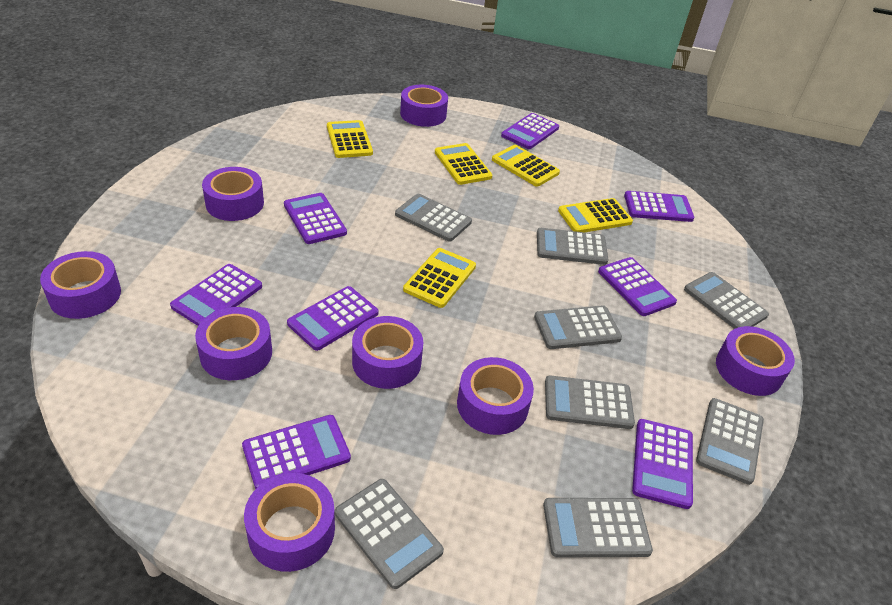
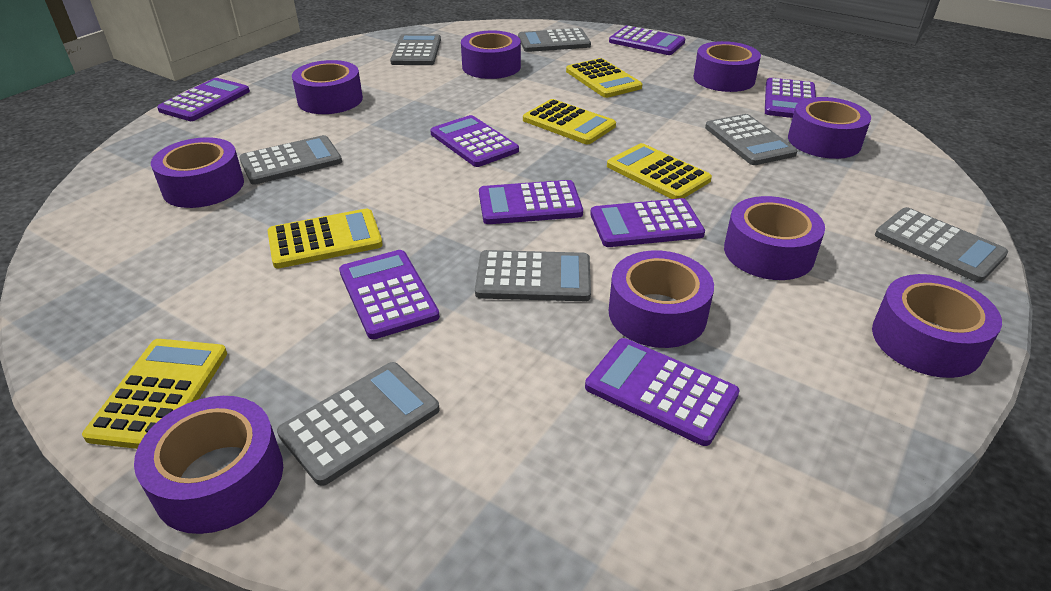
grey calculator: [335,479,444,589] [395,194,472,242] [534,305,622,349] [537,228,608,265] [543,498,653,557] [545,375,635,429] [684,272,769,329] [696,398,764,485] = 8 -> [239,135,342,185] [277,362,440,486] [390,34,441,65] [475,250,591,301] [518,28,591,52] [705,114,797,165] [875,207,1008,282] = 7
purple tape: [40,251,121,319] [195,307,272,380] [202,167,264,221] [244,473,335,572] [352,316,423,389] [400,85,448,127] [457,357,534,435] [716,326,795,396] = 8 -> [134,396,283,534] [151,137,244,208] [292,60,363,114] [461,31,521,79] [609,250,714,348] [694,41,761,92] [724,196,825,280] [788,97,871,159] [872,274,1002,378] = 9

